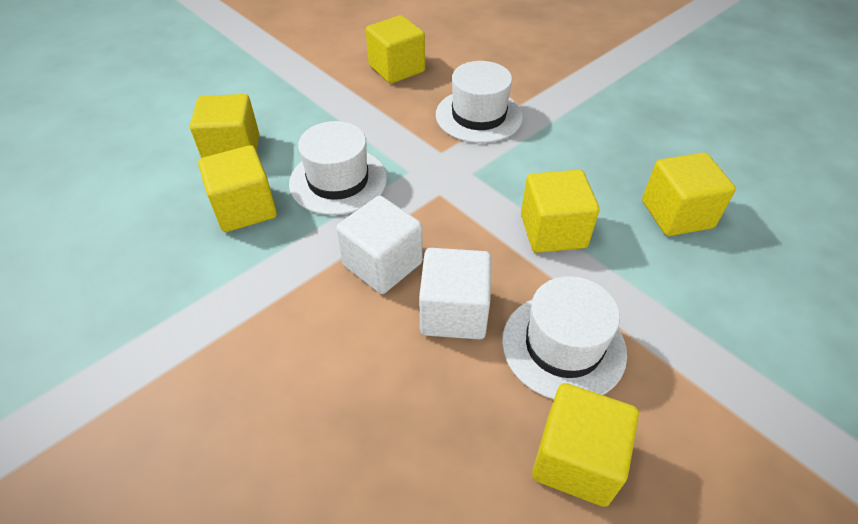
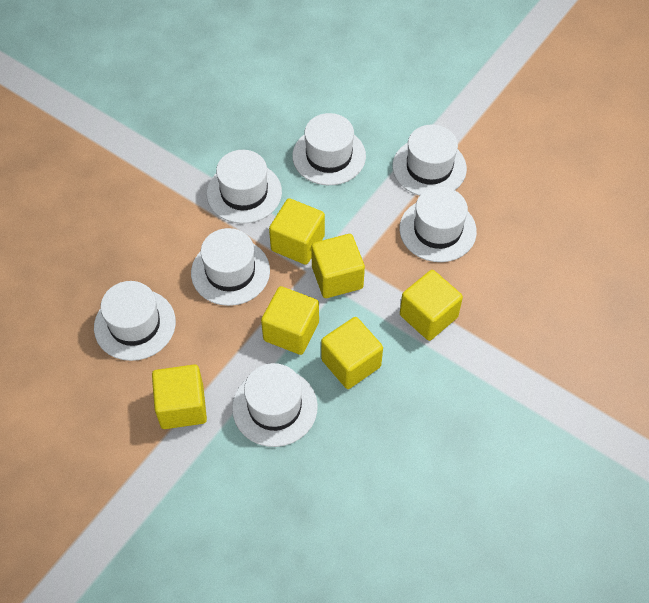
white cube: [336,196,423,294] [419,248,491,340] = 2 -> none = 0
white hat: [289,121,387,215] [436,61,523,143] [502,276,627,399] = 3 -> [94,281,176,361] [191,228,270,306] [207,150,282,224] [232,363,318,447] [292,113,366,185] [393,125,467,196] [399,187,477,262] = 7

